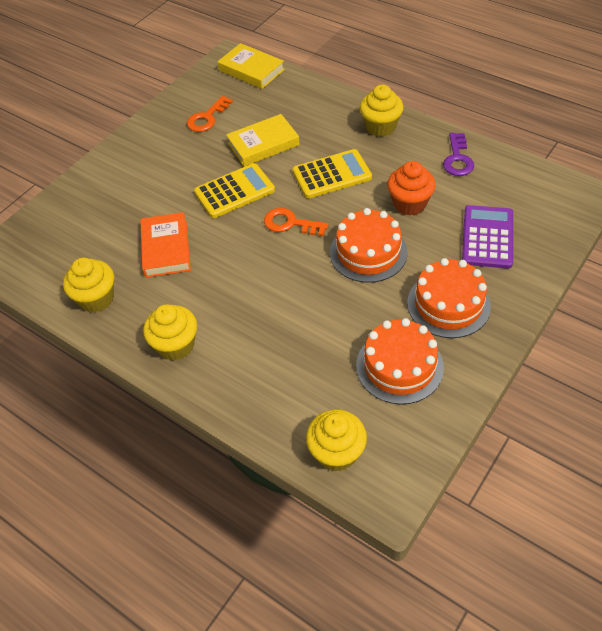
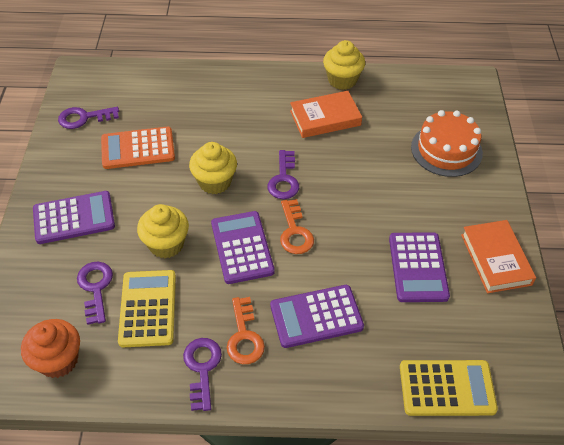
orange book: [140,212,191,278] = 1 -> [290,91,362,138] [461,220,536,293] = 2
orange cake: [330,208,407,283] [356,318,444,404] [407,258,491,338] = 3 -> [411,110,483,177] = 1
orange calculator: none = 0 -> [101,127,175,169] = 1
purple calculator: [462,205,513,269] = 1 -> [33,191,115,244] [211,211,275,284] [270,285,364,348] [389,232,450,302] = 4
purple key: [443,133,474,176] = 1 -> [58,107,119,129] [77,262,113,325] [183,338,222,411] [268,150,299,199] = 4
yellow book: [217,43,285,89] [226,114,300,167] = 2 -> none = 0
yellow cupcake: [63,258,114,312] [143,304,197,361] [306,409,367,472] [360,85,404,137] = 4 -> [137,204,189,258] [189,142,237,194] [323,40,365,90] = 3

